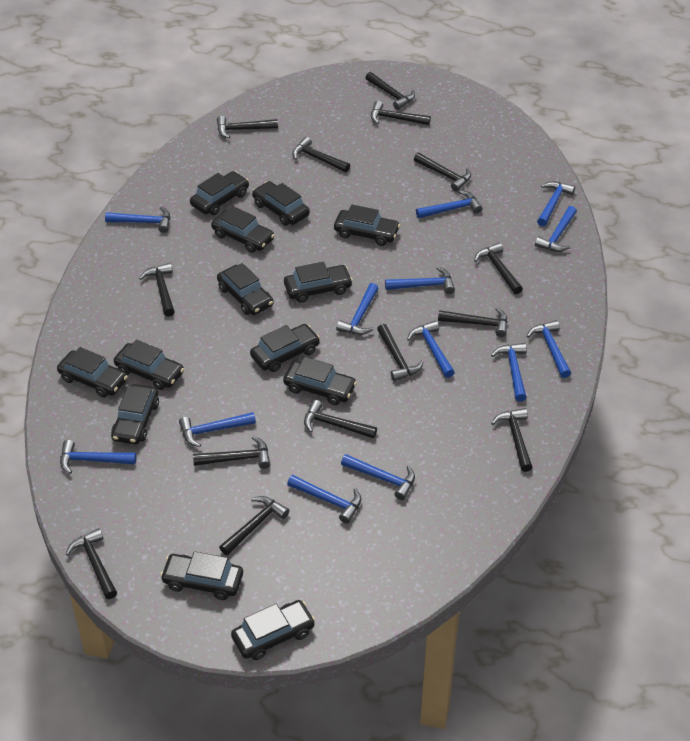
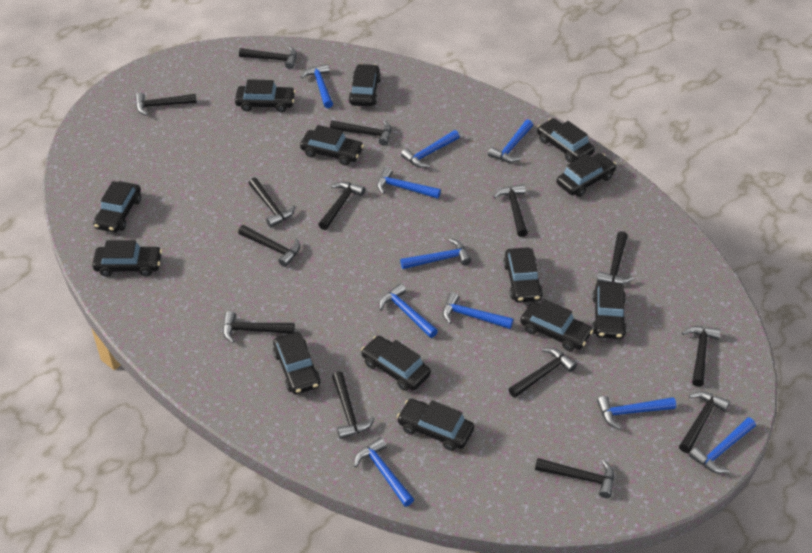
blue hammer: [60,440,137,474] [105,207,170,233] [179,412,256,447] [287,475,361,524] [336,283,379,335] [341,454,415,500] [385,267,455,294] [407,321,455,378] [416,190,482,218] [491,343,527,402] [527,320,571,378] [535,206,577,252] [537,181,575,226] = 13 -> [301,64,333,108] [354,437,414,507] [377,167,441,199] [379,283,438,338] [400,239,471,269] [401,130,460,168] [443,292,513,329] [488,120,533,163] [597,396,676,430] [689,417,756,473] = 10

